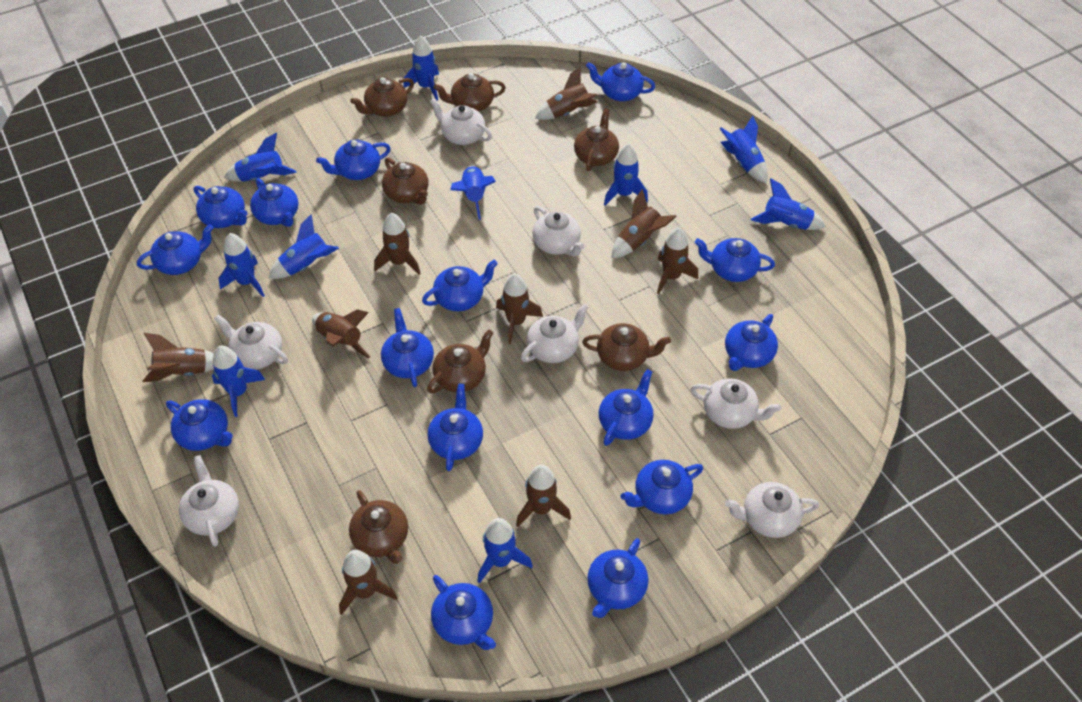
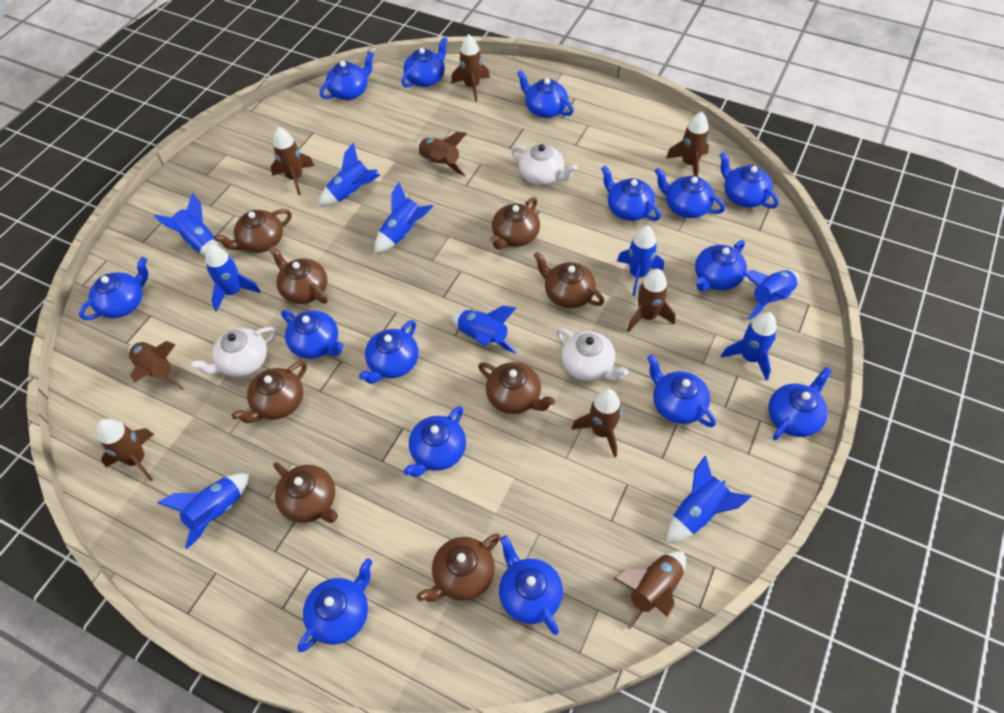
brown teapot: [349,490,408,564] [350,77,414,117] [382,157,428,205] [427,329,494,393] [433,73,506,112] [574,108,619,171] [582,323,671,371] = 7 -> [214,209,292,253] [232,361,307,423] [269,246,328,304] [273,462,338,523] [417,533,500,602] [478,362,555,414] [490,197,540,250] [534,252,604,308] = 8
white teapot: [179,455,239,547] [214,315,288,369] [430,98,492,145] [521,304,589,363] [533,206,584,257] [691,378,781,429] [725,482,819,538] = 7 -> [190,327,276,377] [511,144,577,185] [556,328,628,381] = 3

